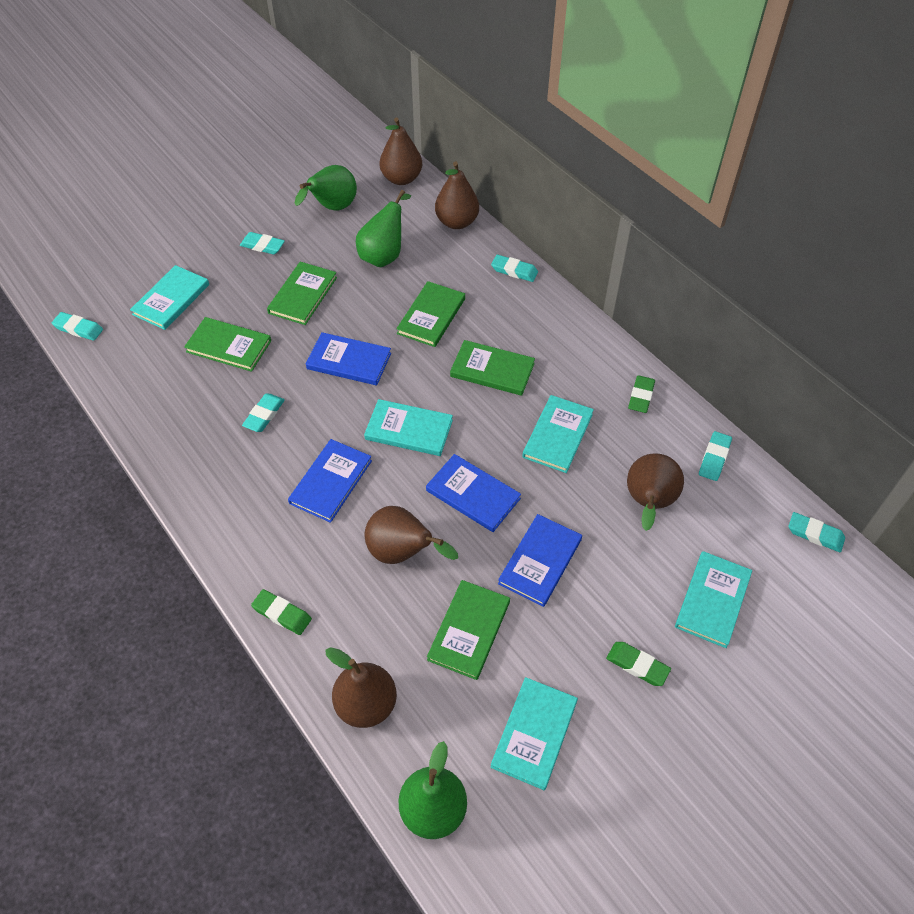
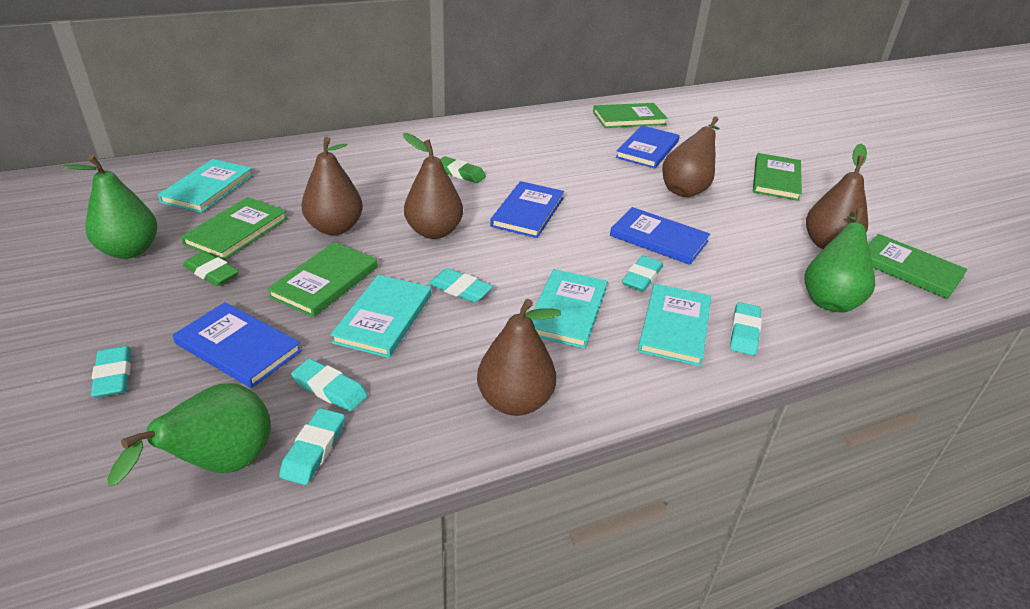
green eraser: [251,589,312,635] [606,642,671,686] [628,375,655,413] = 3 -> [183,251,239,286] [440,156,486,183] = 2
turquoise book: [130,265,209,330] [364,399,453,456] [490,677,578,790] [522,395,594,473] [675,551,752,648] = 5 -> [158,159,253,213] [330,275,431,358] [531,269,608,349] [638,284,711,366] = 4

